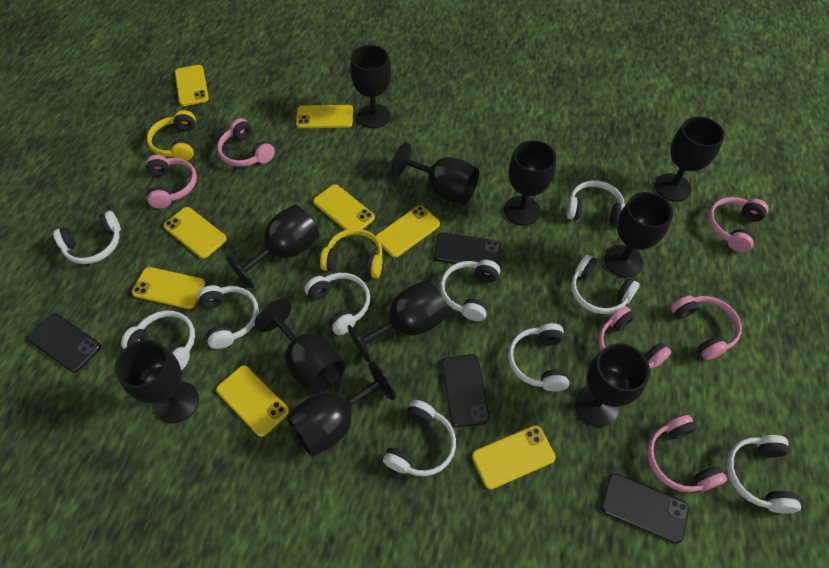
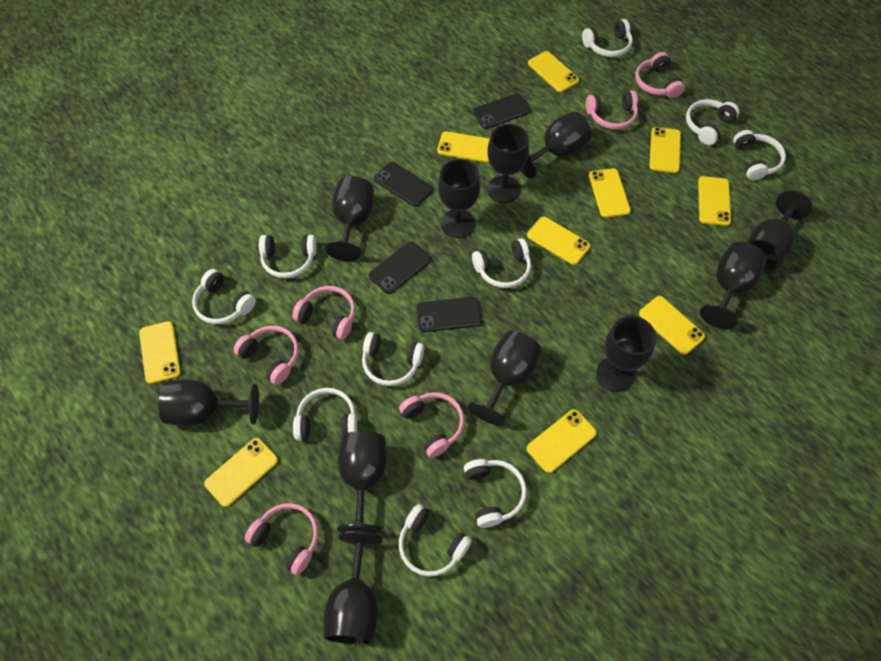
yellow headphones: [147,110,196,161] [320,229,383,279] = 2 -> none = 0
yellow phone: [132,267,206,309] [164,207,227,259] [175,65,209,106] [216,366,289,437] [296,105,353,128] [313,184,375,230] [376,206,440,257] [472,425,556,489] = 8 -> [139,321,181,384] [204,438,278,507] [437,131,490,162] [526,409,597,473] [527,216,590,265] [528,51,579,92] [589,168,631,218] [639,296,705,355] [649,127,681,173] [698,176,731,226] = 10

